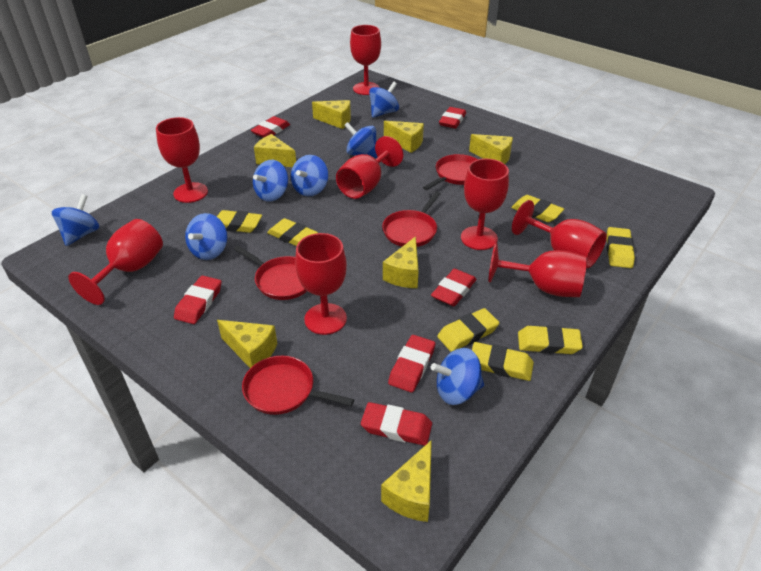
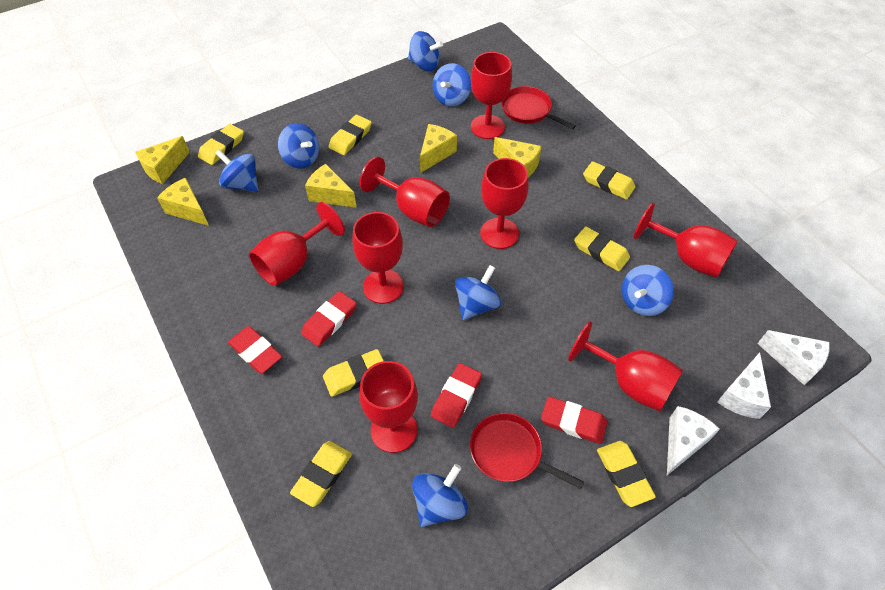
red eraser: [174,275,222,324] [251,116,290,138] [361,402,432,446] [388,335,435,392] [431,269,476,306] [439,107,466,128] = 6 -> [228,326,282,373] [301,291,357,347] [431,363,482,428] [541,397,607,444] = 4
red pan: [234,246,307,300] [242,356,354,415] [382,192,441,247] [423,154,478,190] = 4 -> [470,413,584,489] [501,86,575,130] = 2
white cheese: none = 0 -> [667,406,720,475] [717,352,771,419] [757,330,830,385] = 3
yellow cheese: [217,320,277,368] [254,134,296,167] [312,100,351,129] [381,440,432,522] [383,236,419,288] [384,121,424,153] [469,134,513,164] = 7 -> [135,136,190,184] [157,178,209,226] [305,164,357,208] [420,124,457,173] [493,137,542,177] = 5

